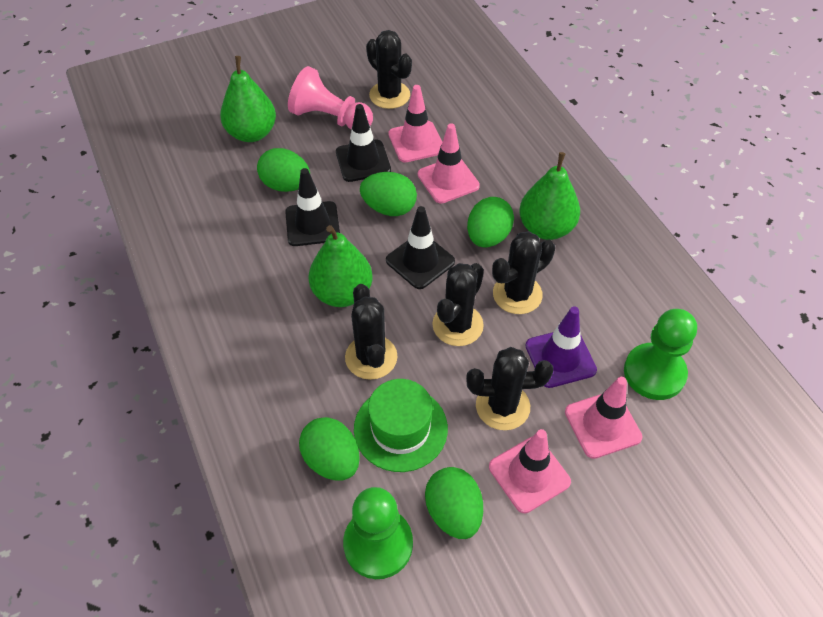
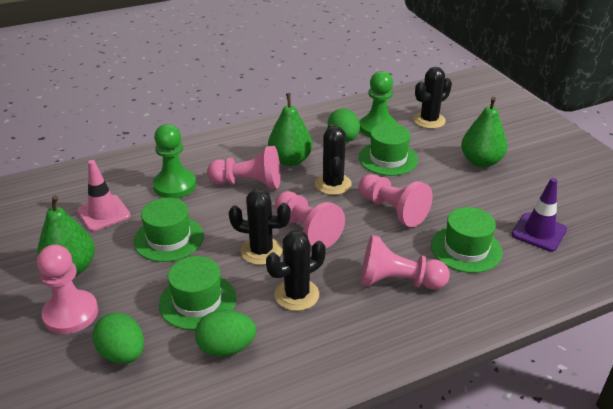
black cactus: [345,284,397,380] [366,30,412,109] [432,263,484,346] [466,347,553,430] [492,231,555,314] = 5 -> [229,189,291,265] [266,230,326,311] [315,124,352,195] [413,67,452,129] = 4
black traffic cone: [285,168,340,246] [336,104,391,182] [386,206,455,289] = 3 -> none = 0
green egg: [257,148,310,192] [299,417,360,481] [360,172,417,216] [425,467,483,539] [467,197,514,247] = 5 -> [93,313,144,364] [195,310,256,357] [328,108,360,142] = 3
green hat: [354,379,448,472] = 1 -> [134,198,204,262] [159,256,236,330] [359,123,418,176] [431,207,503,273] = 4
pink pawn: [288,66,373,129] = 1 -> [37,244,98,334] [207,146,280,189] [275,191,345,248] [359,174,433,227] [361,235,450,290] = 5
pink traffic cone: [388,85,442,163] [418,123,480,204] [489,429,571,513] [565,377,643,459] = 4 -> [77,160,131,231] = 1

